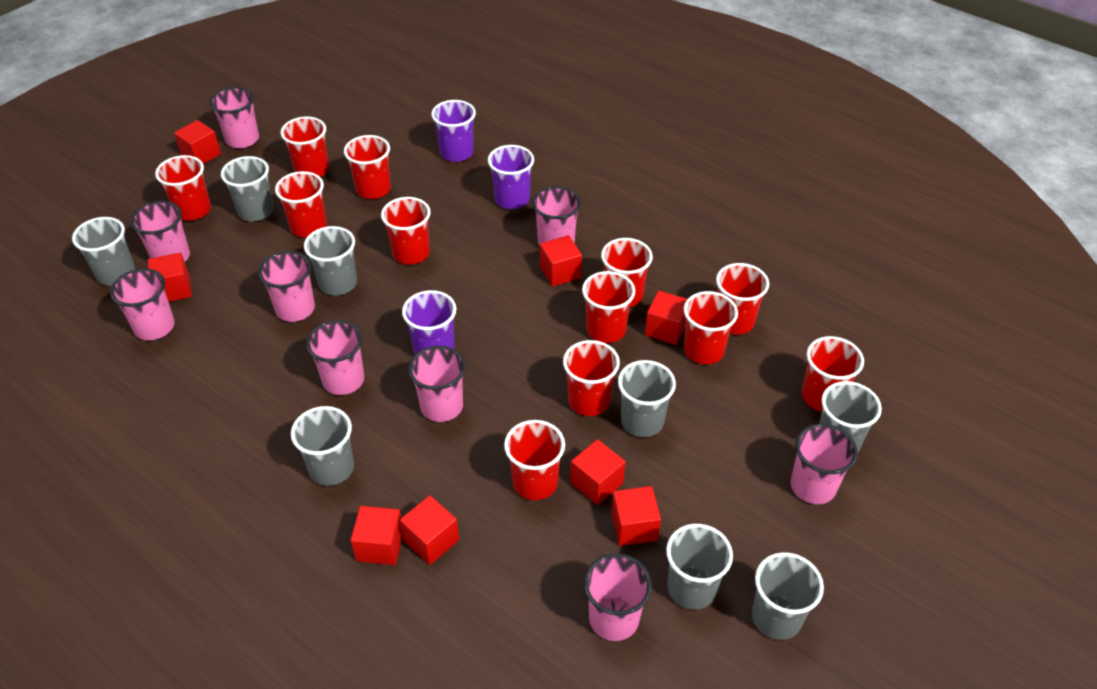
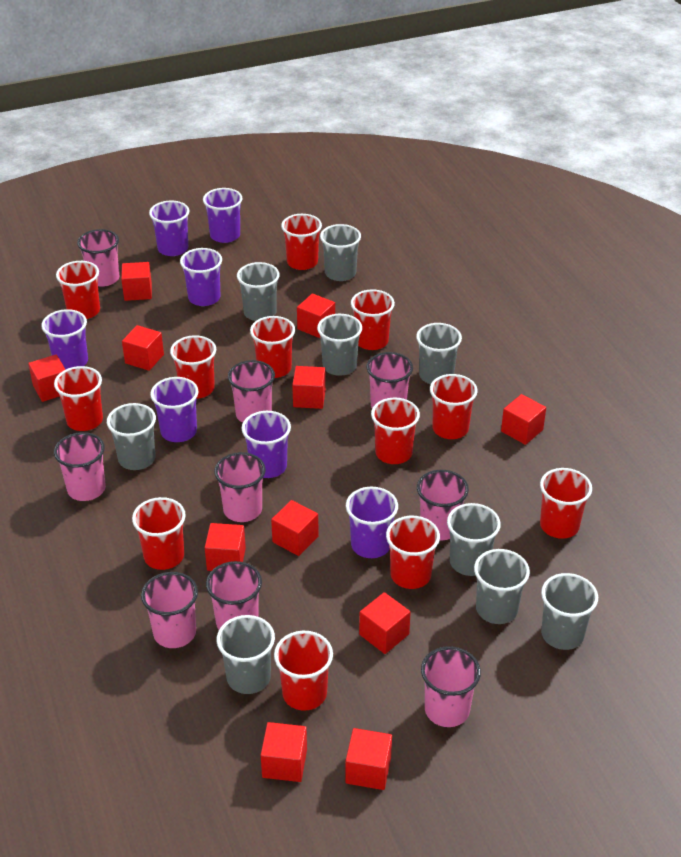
grey cup: [72,217,135,286] [221,156,274,221] [291,406,354,486] [304,226,357,296] [618,360,676,437] [666,524,733,610] [752,552,824,640] [819,381,882,452] = 8 -> [107,403,156,470] [217,615,275,694] [237,262,280,321] [317,314,362,376] [320,224,361,281] [416,323,462,384] [447,503,501,576] [474,549,530,624] [541,573,598,650] = 9
purple cup: [402,290,456,354] [431,100,476,162] [488,145,534,209] = 3 -> [41,309,88,369] [149,201,189,256] [150,377,199,442] [180,248,222,306] [203,188,243,243] [241,411,291,478] [346,487,398,558] = 7
red cube: [148,253,192,302] [174,120,221,164] [350,506,403,565] [400,495,459,565] [540,235,582,287] [570,439,626,505] [611,486,661,546] [645,291,687,345] = 8 -> [28,354,66,402] [121,262,152,301] [122,325,164,371] [205,523,246,571] [261,722,307,782] [271,500,319,556] [292,366,326,409] [297,293,335,338] [345,728,392,790] [359,592,411,654] [501,394,546,445] = 11

